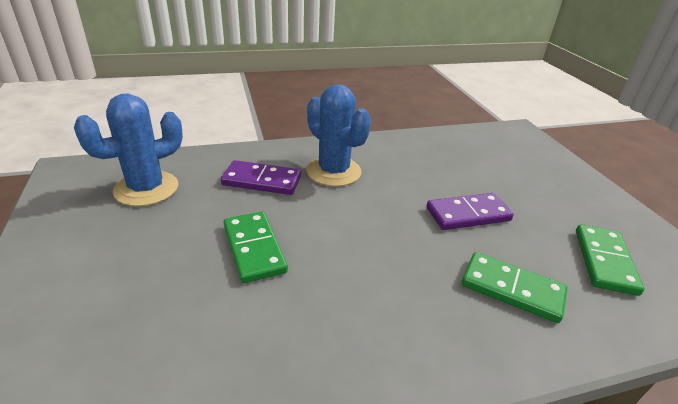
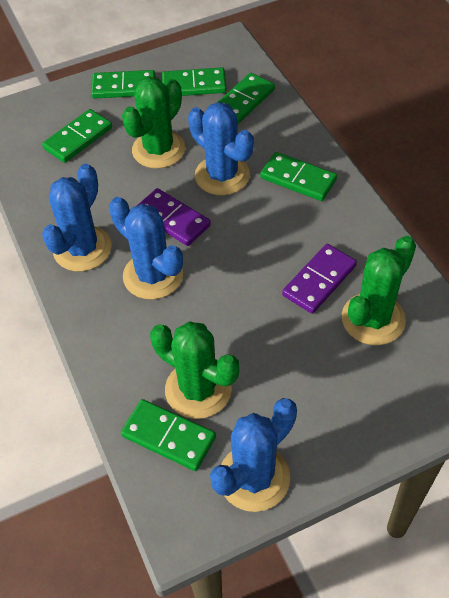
blue cactus: [74,93,183,206] [306,84,371,187] = 2 -> [42,164,112,271] [109,197,183,300] [188,102,254,195] [210,398,297,512] = 4
green cactus: none = 0 -> [122,76,185,169] [150,321,239,419] [342,236,416,345] = 3
green domino: [224,211,288,283] [462,252,567,323] [576,224,644,296] = 3 -> [42,109,112,163] [91,70,155,98] [121,399,216,471] [162,67,226,96] [218,73,275,124] [260,152,337,201] = 6

